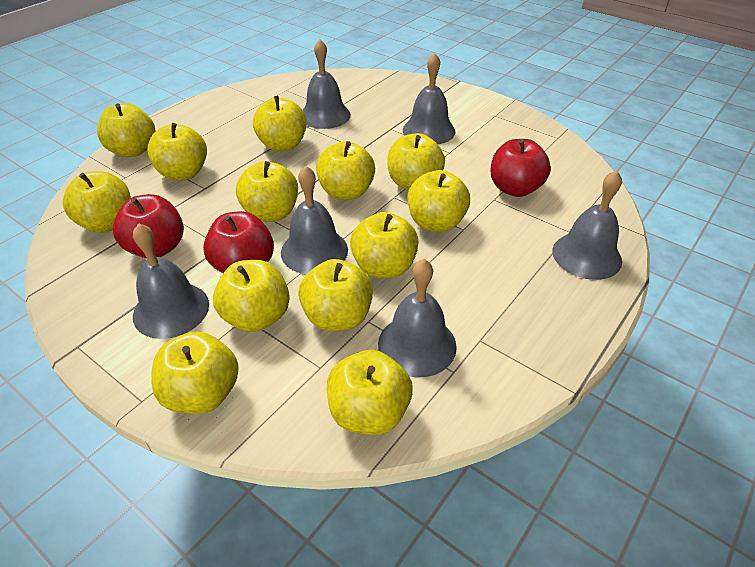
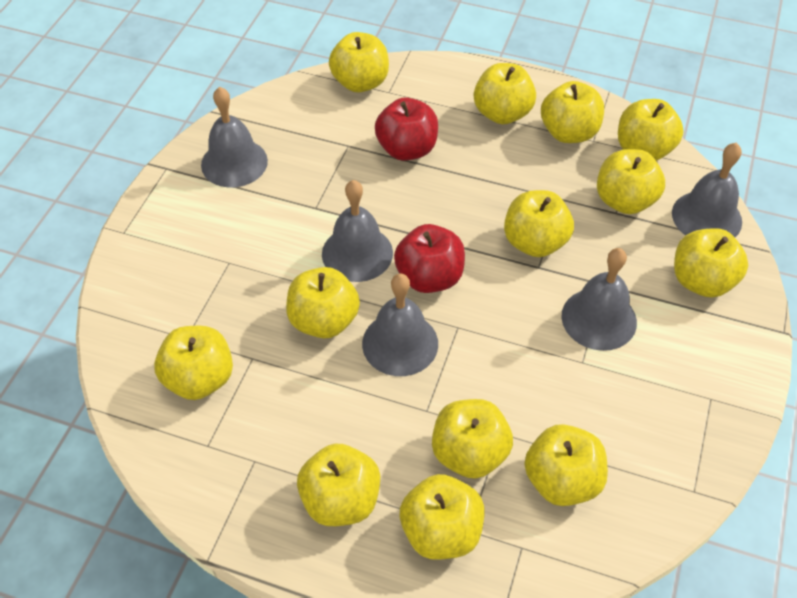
grey bell: [133,223,209,339] [281,166,348,274] [303,39,351,129] [378,259,457,378] [403,53,455,144] [552,170,622,280] = 6 -> [201,87,268,187] [322,180,393,282] [362,274,438,376] [561,248,637,351] [672,143,742,237] = 5
red apple: [113,194,184,258] [203,211,274,273] [491,139,551,197] = 3 -> [375,98,438,161] [394,224,465,293] = 2

